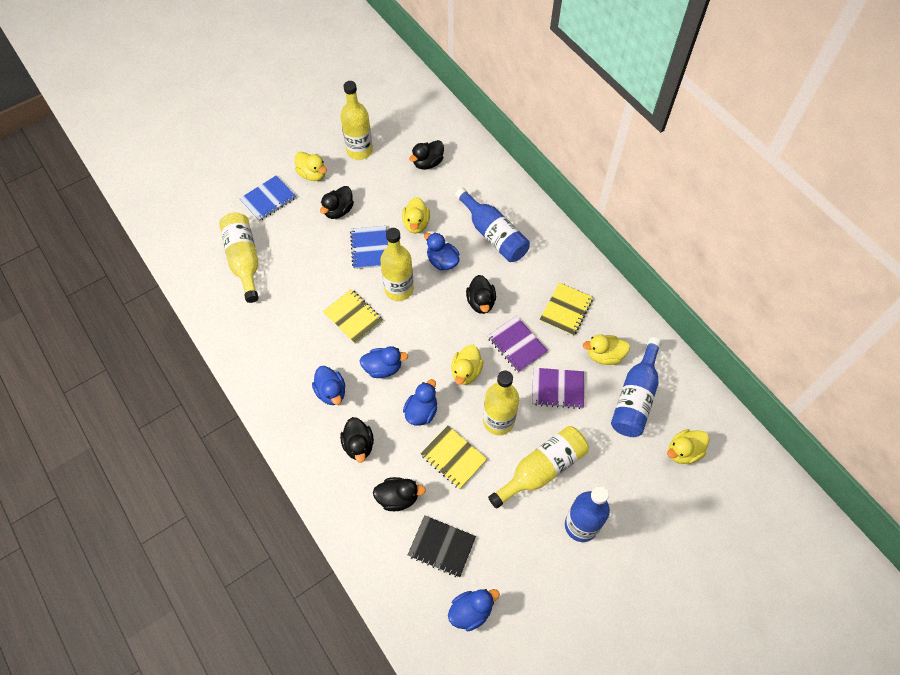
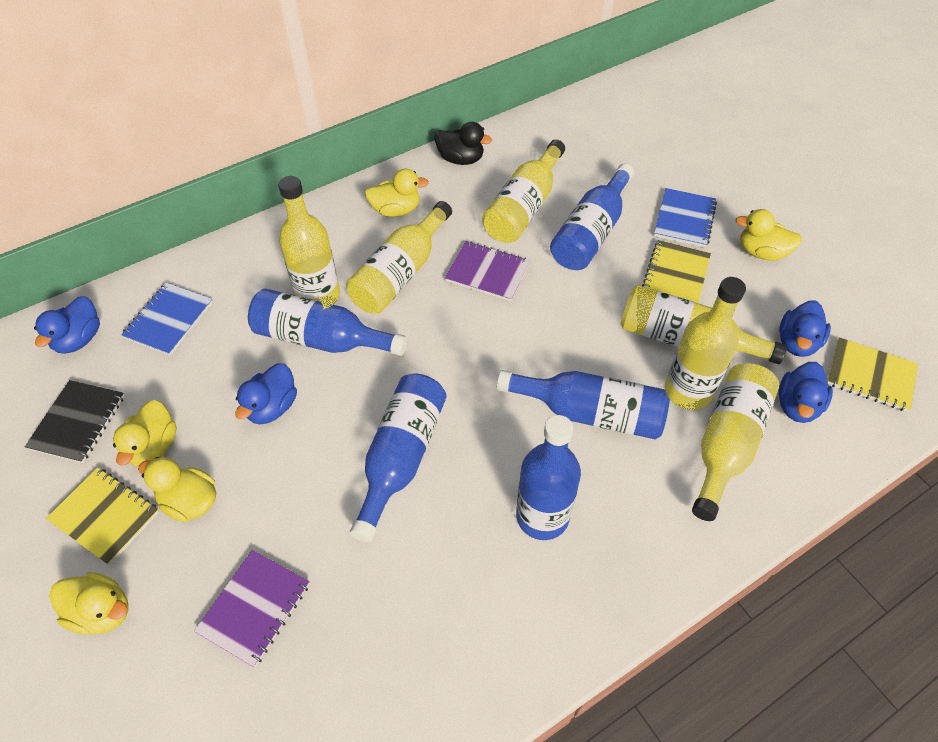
black duck: [320,186,354,219] [340,417,374,463] [373,477,426,511] [409,140,444,170] [466,275,496,314] = 5 -> [434,122,492,165] = 1
blue bottle: [455,188,530,262] [565,486,610,542] [611,337,662,437] = 3 -> [248,288,407,356] [350,374,446,542] [497,370,670,440] [516,415,581,540] [550,164,634,270] = 5
blue duck: [312,366,345,405] [360,346,408,378] [403,379,437,426] [424,232,460,270] [448,589,500,631] = 5 -> [34,296,100,354] [235,363,297,424] [778,362,833,423] [779,301,831,357] = 4
yellow bottle: [219,213,258,303] [340,81,373,160] [380,228,414,301] [483,371,519,435] [488,426,589,509] = 5 -> [278,176,340,304] [346,201,452,314] [482,139,565,243] [621,285,787,364] [665,277,746,410] [692,363,780,521] = 6

